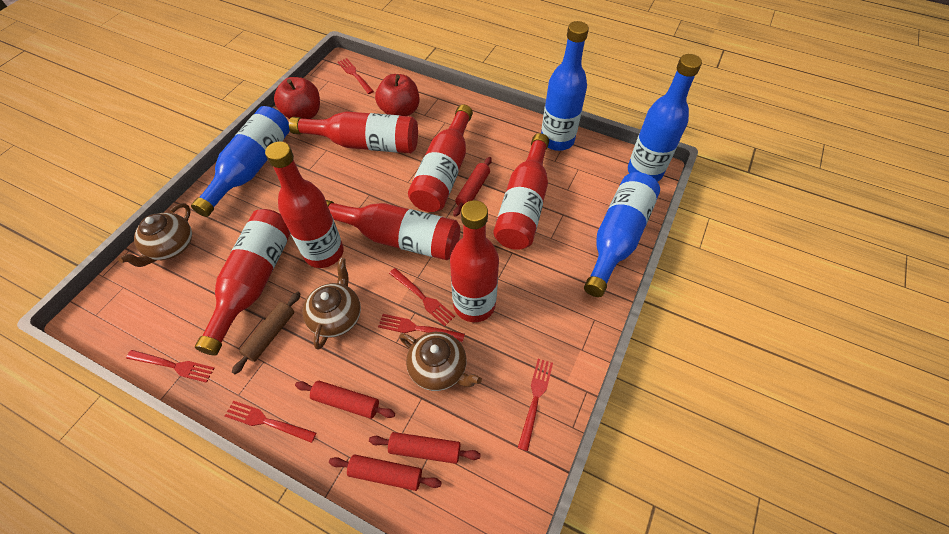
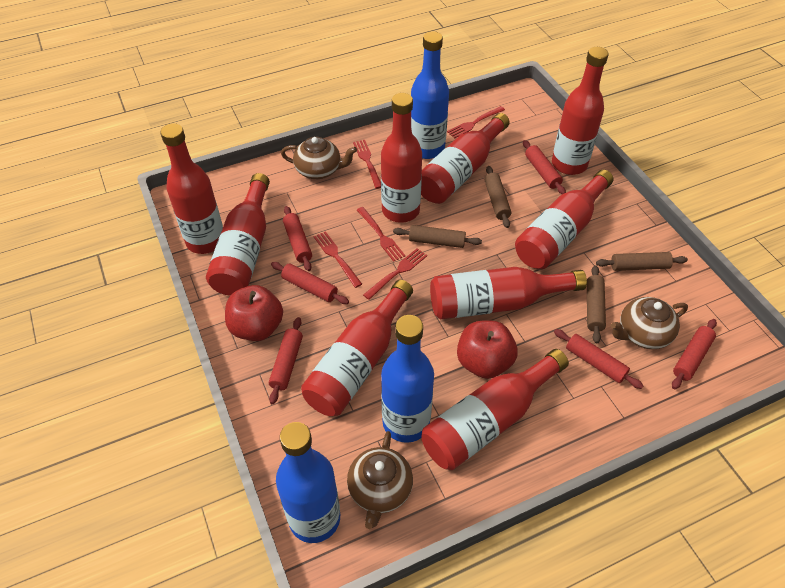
blue bottle: [191,106,290,217] [541,21,589,151] [584,172,660,297] [628,54,702,182] = 4 -> [276,422,340,543] [381,315,434,443] [411,31,449,159] = 3
brown rolling pin: [232,292,301,374] = 1 -> [393,225,482,248] [485,166,511,228] [587,265,606,344] [596,252,688,271] = 4
red bottle: [195,209,290,356] [265,142,344,268] [289,111,418,153] [326,200,460,260] [408,105,473,212] [450,200,499,322] [493,133,549,250] = 7 -> [160,123,223,254] [206,173,270,296] [301,280,413,416] [381,93,422,223] [421,113,510,204] [421,349,569,470] [430,267,587,319] [515,170,613,269] [552,47,608,175] = 9
red fork: [126,350,214,383] [225,401,316,443] [338,58,374,94] [378,314,465,342] [389,268,455,326] [518,359,553,451] = 6 -> [314,231,362,288] [353,140,381,189] [357,207,405,262] [363,248,427,300] [447,106,505,139] = 5
red rolling pin: [295,381,395,419] [329,454,442,491] [369,432,481,464] [453,157,492,216] = 4 -> [269,317,303,404] [271,262,349,304] [283,206,312,271] [523,140,566,194] [554,329,643,389] [672,319,717,389] = 6

